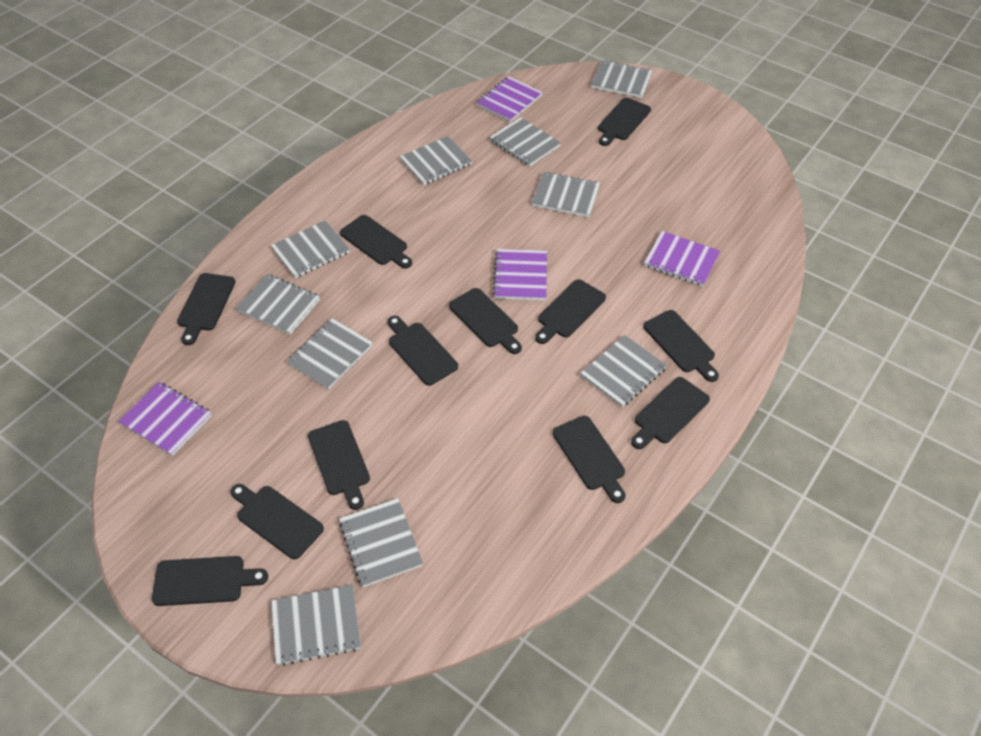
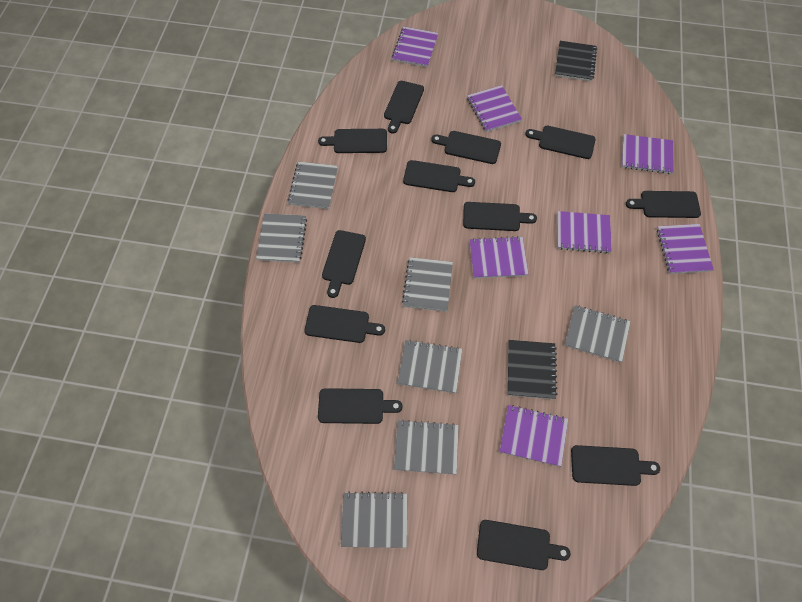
black notebook: none = 0 -> [508,340,557,399] [555,41,597,81] = 2
grey notebook: [236,274,320,335] [271,220,350,278] [271,585,361,666] [287,318,373,389] [339,498,423,587] [400,136,472,185] [490,117,561,167] [532,172,600,217] [581,335,667,407] [591,60,653,98] = 10 -> [256,213,307,263] [288,162,338,209] [341,491,407,548] [394,420,459,475] [397,340,462,393] [402,257,453,312] [564,305,631,363] = 7
purple notebook: [118,382,212,456] [476,76,543,122] [493,249,547,300] [644,231,720,287] = 4 -> [392,26,438,67] [467,85,522,132] [469,236,528,278] [500,405,568,467] [557,211,612,253] [622,134,674,174] [657,224,714,274] = 7

